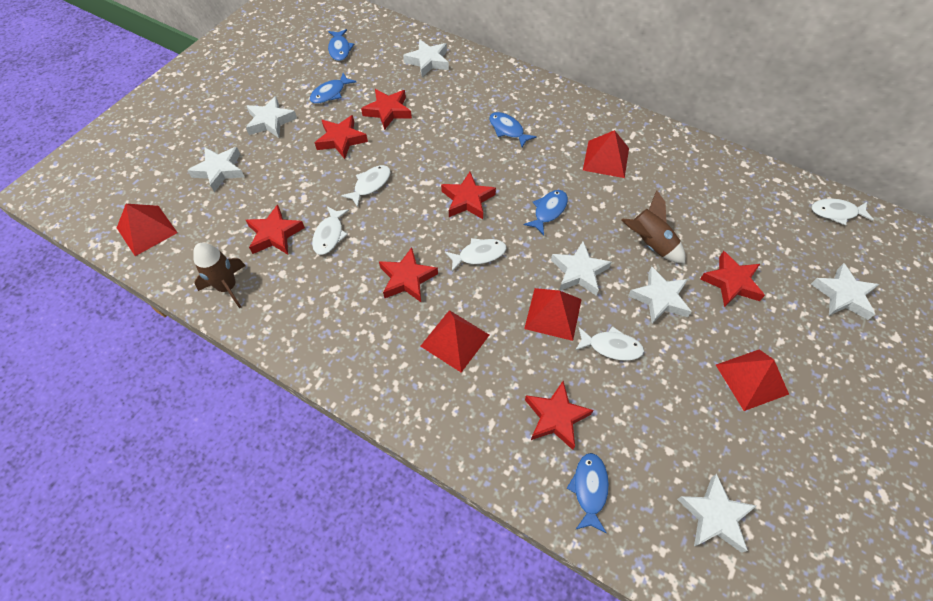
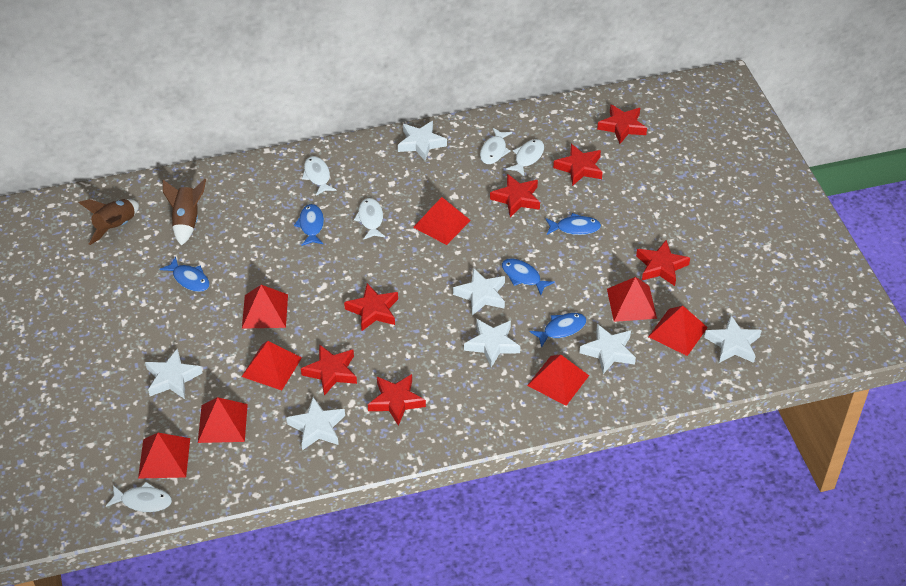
red pyramid: [117,204,178,256] [420,310,489,373] [524,288,582,341] [583,130,629,178] [716,349,789,411] = 5 -> [138,433,190,479] [198,397,248,443] [242,285,288,329] [242,341,302,391] [413,197,471,245] [527,354,589,406] [607,277,657,322] [648,306,708,356] = 8

